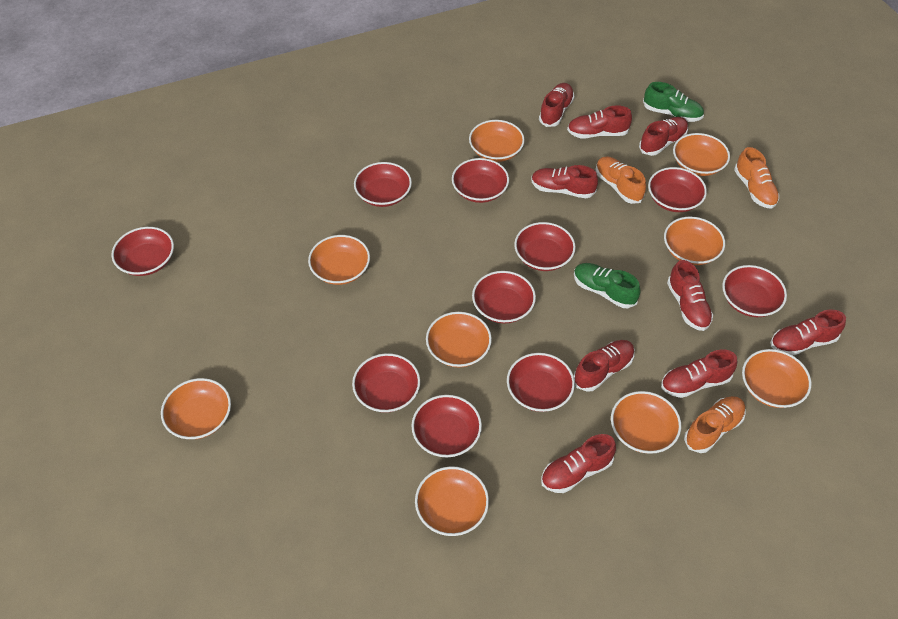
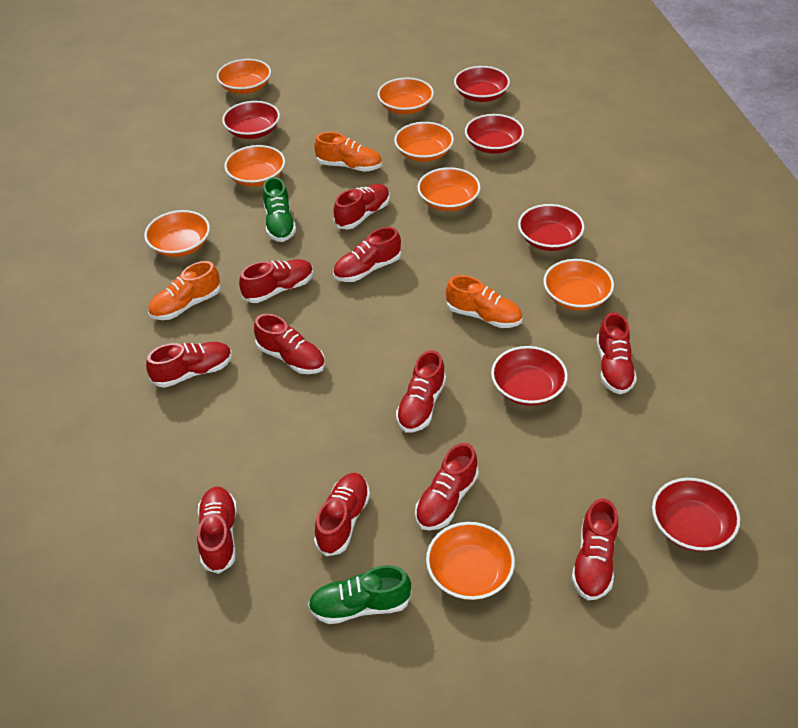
orange bowl: [161,378,231,439] [308,235,370,285] [415,466,489,536] [426,312,492,368] [469,120,525,162] [611,391,681,454] [664,217,725,265] [673,133,730,176] [742,349,811,408] = 9 -> [144,210,210,257] [217,59,271,94] [224,145,285,187] [378,77,434,114] [394,122,454,162] [418,167,481,211] [426,522,515,600] [544,259,614,311] = 8
red bowl: [112,227,174,276] [352,353,420,413] [354,162,412,207] [411,395,482,457] [452,158,509,203] [472,271,536,323] [507,353,575,412] [514,222,576,271] [648,167,707,212] [722,265,787,317] = 10 -> [222,101,280,139] [454,66,510,102] [465,114,524,154] [491,346,568,406] [518,204,585,251] [652,478,740,551] = 6
red shoe: [531,165,598,198] [539,83,574,127] [541,434,616,493] [567,105,632,138] [574,340,635,392] [639,117,688,156] [661,350,737,398] [667,260,713,331] [771,310,846,356] = 9 -> [146,342,232,387] [197,487,237,574] [239,259,313,303] [254,314,325,374] [314,473,370,556] [333,184,390,229] [333,227,401,282] [396,350,446,432] [415,443,479,530] [572,498,618,600] [596,312,637,394] = 11

